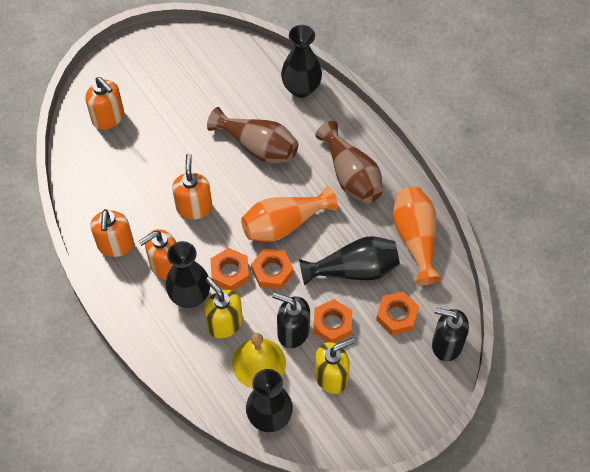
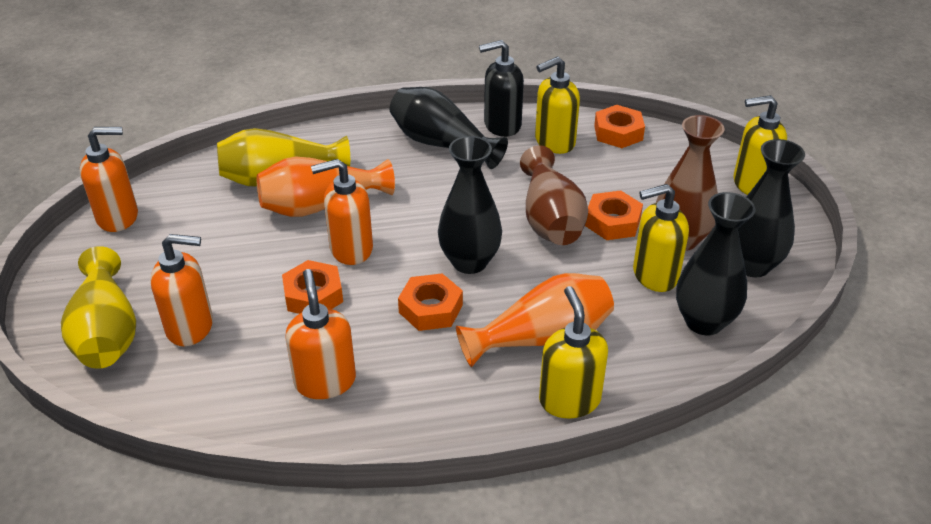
black soap dispenser: [272,292,310,348] [432,308,469,361] = 2 -> [479,40,524,137] = 1
yellow bell: [232,333,286,388] = 1 -> none = 0
yellow soap dispenser: [204,277,243,338] [315,338,354,394] = 2 -> [535,56,580,154] [539,286,608,419] [633,184,689,292] [734,95,787,195] = 4
yellow vase: none = 0 -> [61,246,136,369] [217,128,350,187] = 2

